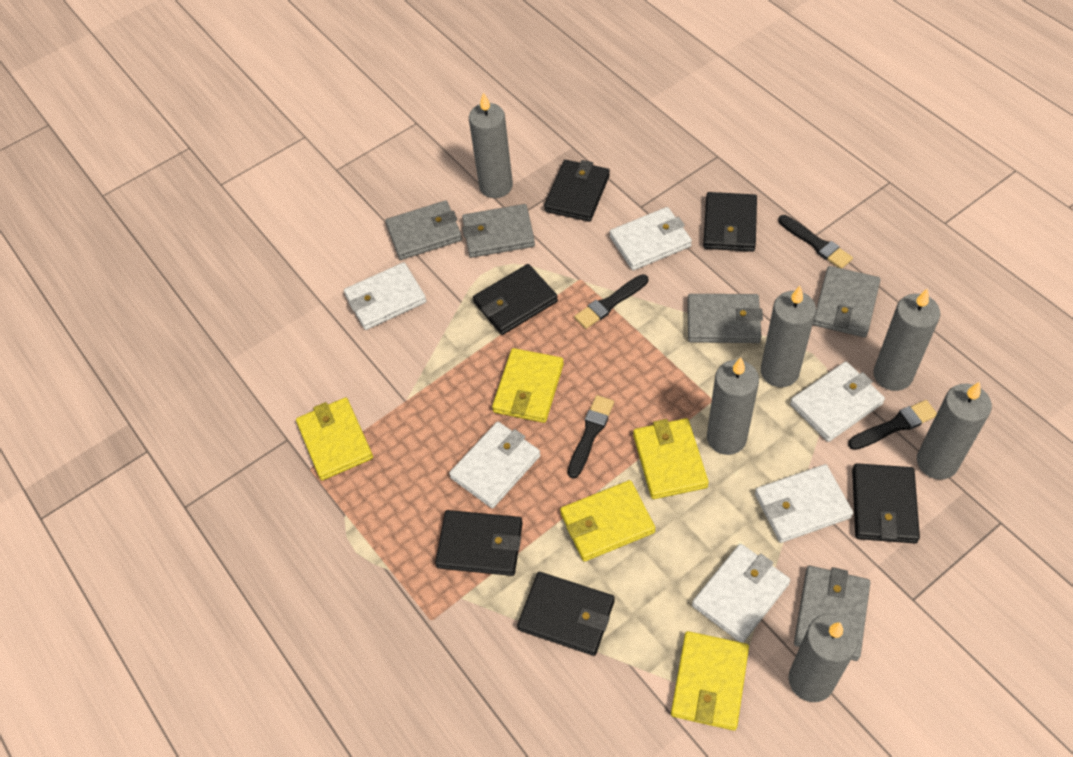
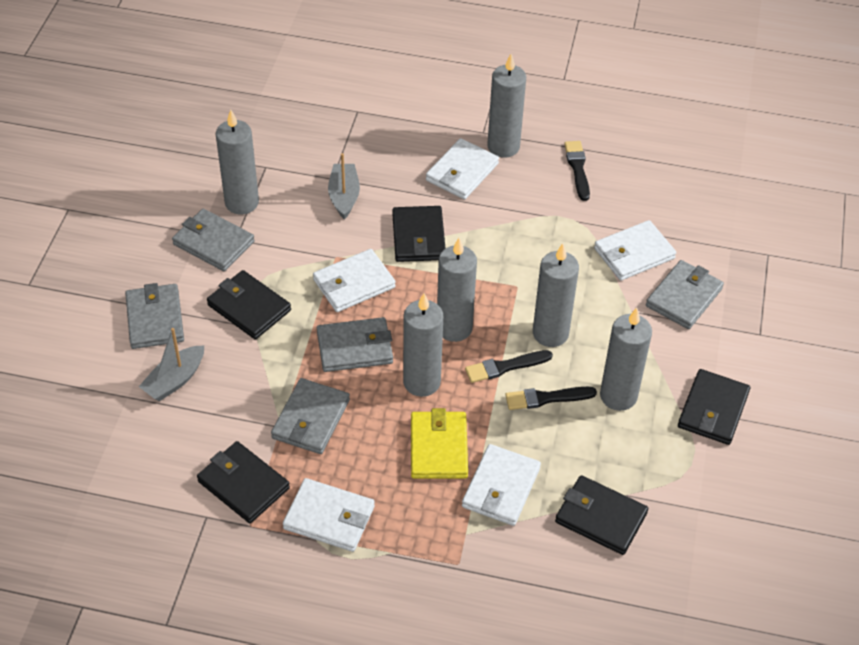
black brush: [568,395,614,479] [574,274,648,329] [778,215,853,269] [848,400,937,450] = 4 -> [465,350,553,383] [505,387,597,410] [564,141,590,201] = 3
black wallet: [435,510,523,576] [473,264,558,335] [517,572,614,656] [544,160,610,222] [703,192,757,252] [852,463,920,543] = 6 -> [197,441,290,523] [207,270,291,339] [392,206,446,262] [555,475,648,555] [678,369,750,445] = 5
grey boat: none = 0 -> [139,328,204,401] [328,153,360,219] = 2
white wallet: [344,262,426,330] [449,422,540,509] [610,207,692,271] [692,544,790,643] [755,464,853,543] [790,361,885,442] = 6 -> [283,478,375,552] [313,249,396,312] [426,138,499,199] [462,444,541,526] [594,220,676,281] = 5
yellow wallet: [296,398,373,480] [492,348,564,423] [560,480,655,562] [633,418,709,499] [671,631,749,731] = 5 -> [411,408,468,479] = 1

